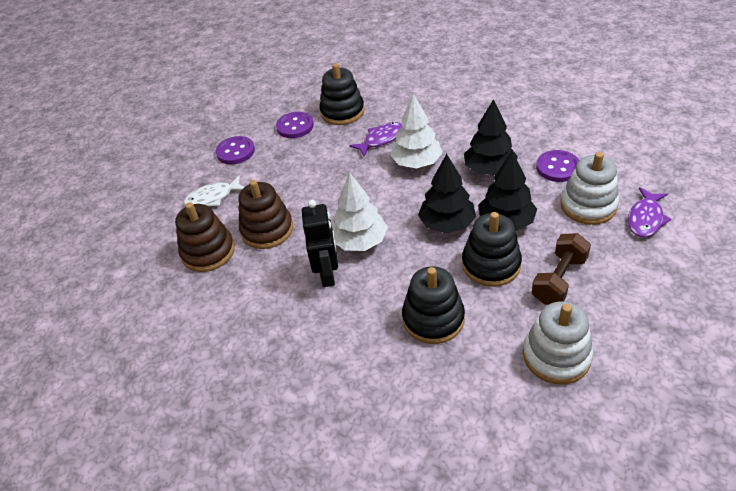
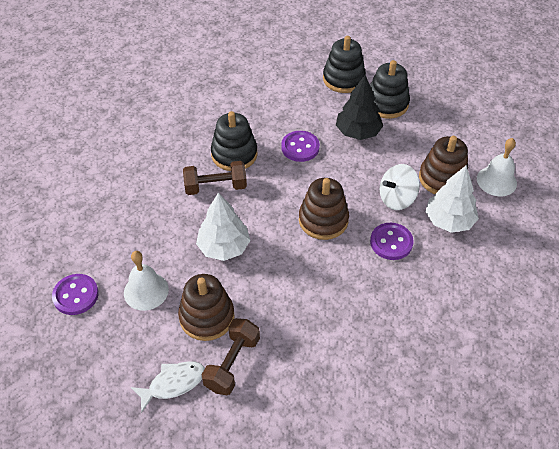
black robot: [302,200,338,287] = 1 -> none = 0
black tree: [418,154,476,234] [464,99,518,175] [478,151,537,231] = 3 -> [336,75,383,140] = 1
brown dumbbell: [531,233,591,305] = 1 -> [183,161,247,195] [202,318,260,395] = 2
brown stacking toy: [175,202,235,272] [238,180,293,249] = 2 -> [178,274,235,341] [299,178,349,240] [419,136,468,194] = 3
purple fish: [349,122,402,156] [628,187,671,237] = 2 -> none = 0
white bell: none = 0 -> [124,251,169,311] [477,138,517,196] = 2
white spinning top: none = 0 -> [380,164,420,210] = 1
white stacking toy: [523,301,593,384] [561,152,619,225] = 2 -> none = 0

